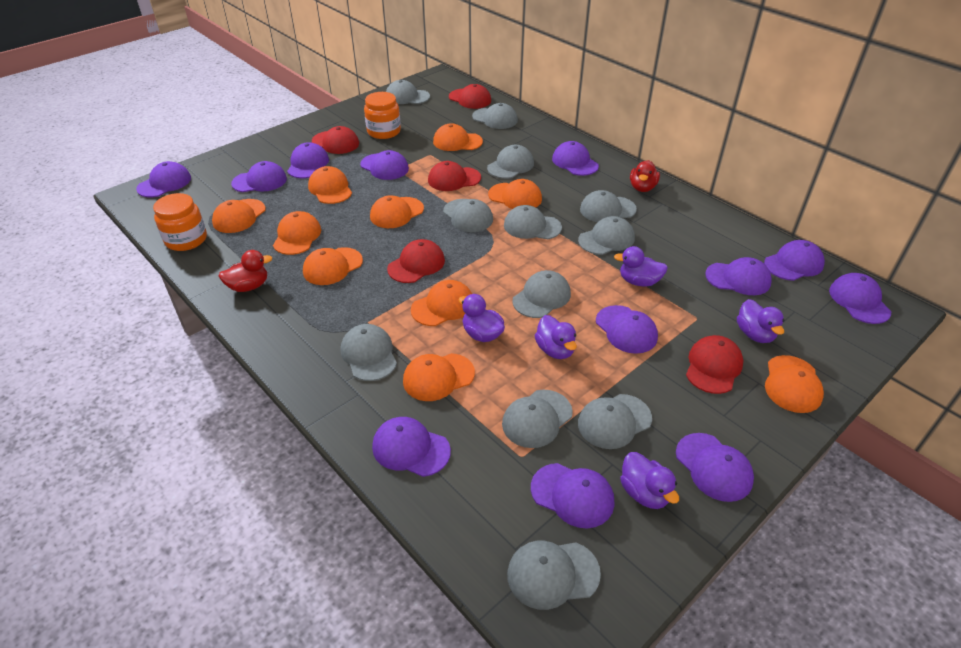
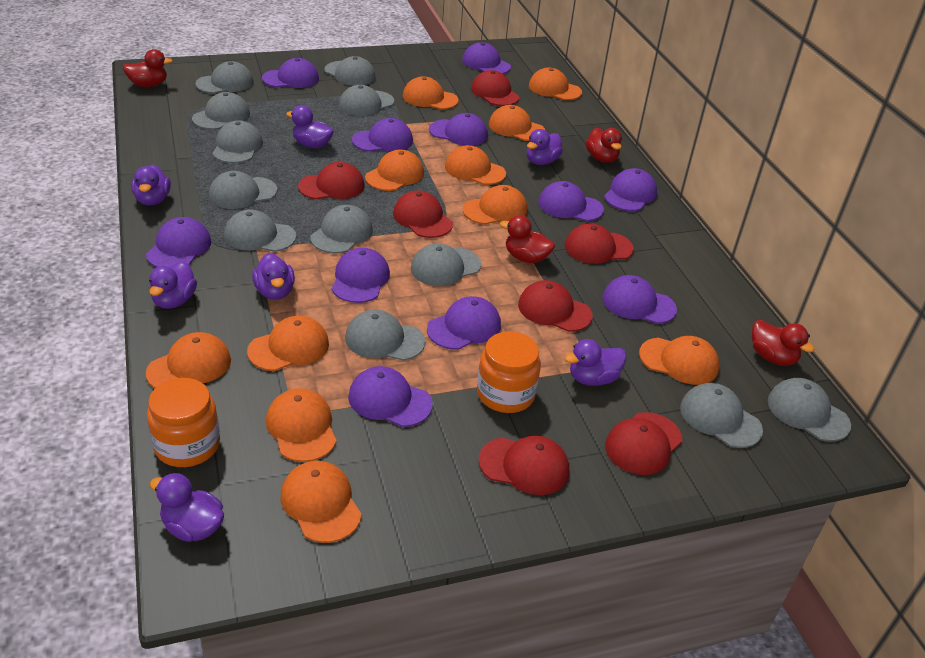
orange cap: [212,199,266,233] [273,211,321,255] [303,247,363,285] [308,166,352,204] [370,195,424,228] [403,353,475,401] [411,280,472,326] [433,124,483,151] [488,179,542,209] [765,355,824,413] = 10 -> [146,332,231,388] [247,316,329,371] [266,388,337,462] [280,461,362,543] [365,149,424,191] [403,76,459,110] [445,145,506,185] [463,185,527,225] [489,105,545,141] [529,68,582,100] [639,336,719,385] = 11
purple cap: [136,161,191,197] [231,161,287,192] [287,142,329,178] [360,150,409,180] [372,417,451,477] [531,463,614,528] [552,141,599,176] [596,305,658,354] [676,433,754,502] [705,257,772,295] [764,240,825,281] [829,273,891,324] = 12 -> [146,217,211,267] [262,58,319,88] [332,248,390,303] [348,366,433,427] [352,118,413,152] [427,296,501,350] [429,113,488,146] [462,42,511,74] [538,181,604,221] [602,275,677,324] [604,168,657,211] = 11
purple duck: [458,294,505,342] [535,315,577,359] [614,246,668,287] [620,452,679,509] [737,299,785,343] = 5 -> [131,164,171,206] [149,261,197,309] [150,473,224,542] [252,253,295,300] [286,105,334,148] [527,129,563,165] [564,339,627,386] = 7
red cap: [312,126,359,154] [387,239,445,283] [428,161,481,191] [449,84,491,109] [686,335,743,394] = 5 -> [298,162,365,199] [393,190,453,238] [471,70,519,106] [479,436,569,495] [518,280,593,332] [565,223,634,264] [605,412,683,475] = 7
red duck: [219,250,272,292] [630,160,660,192] = 2 -> [123,49,173,87] [500,215,555,263] [586,128,622,163] [752,320,815,366] = 4

